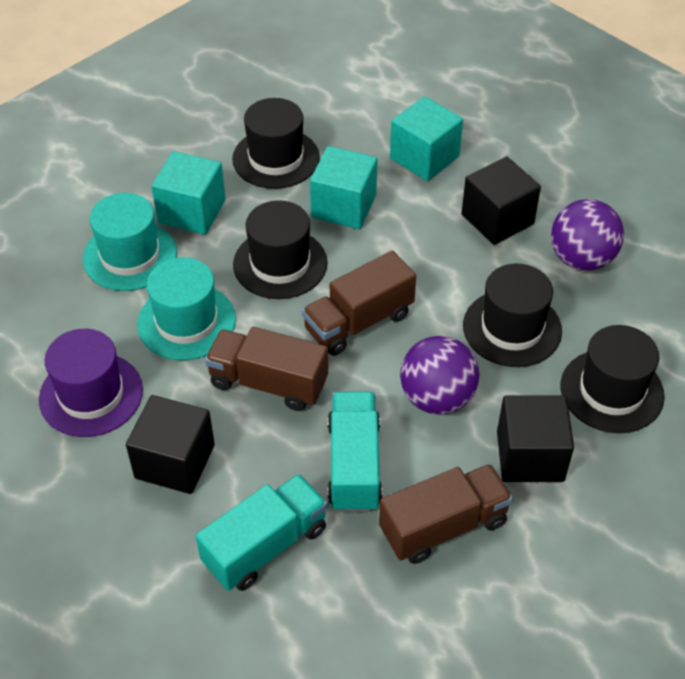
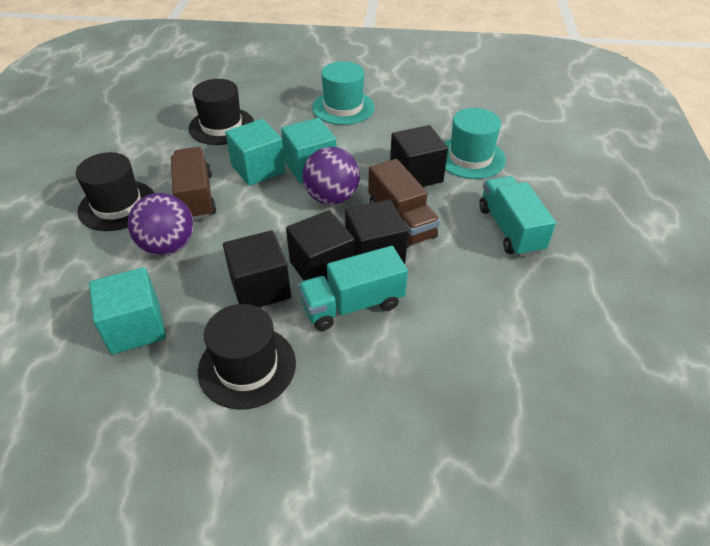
black cube: [126,395,215,494] [462,156,541,245] [497,396,574,482] = 3 -> [223,230,291,307] [286,210,355,282] [345,199,408,264] [390,125,448,187] = 4
black hat: [232,98,320,189] [233,200,327,299] [463,264,562,367] [560,325,665,433] = 4 -> [76,152,154,231] [189,79,254,145] [198,304,296,409] = 3
brown truck: [205,327,328,411] [302,251,416,356] [379,464,513,564] = 3 -> [171,147,216,220] [368,159,440,248] = 2
purple hat: [39,329,143,437] = 1 -> none = 0

